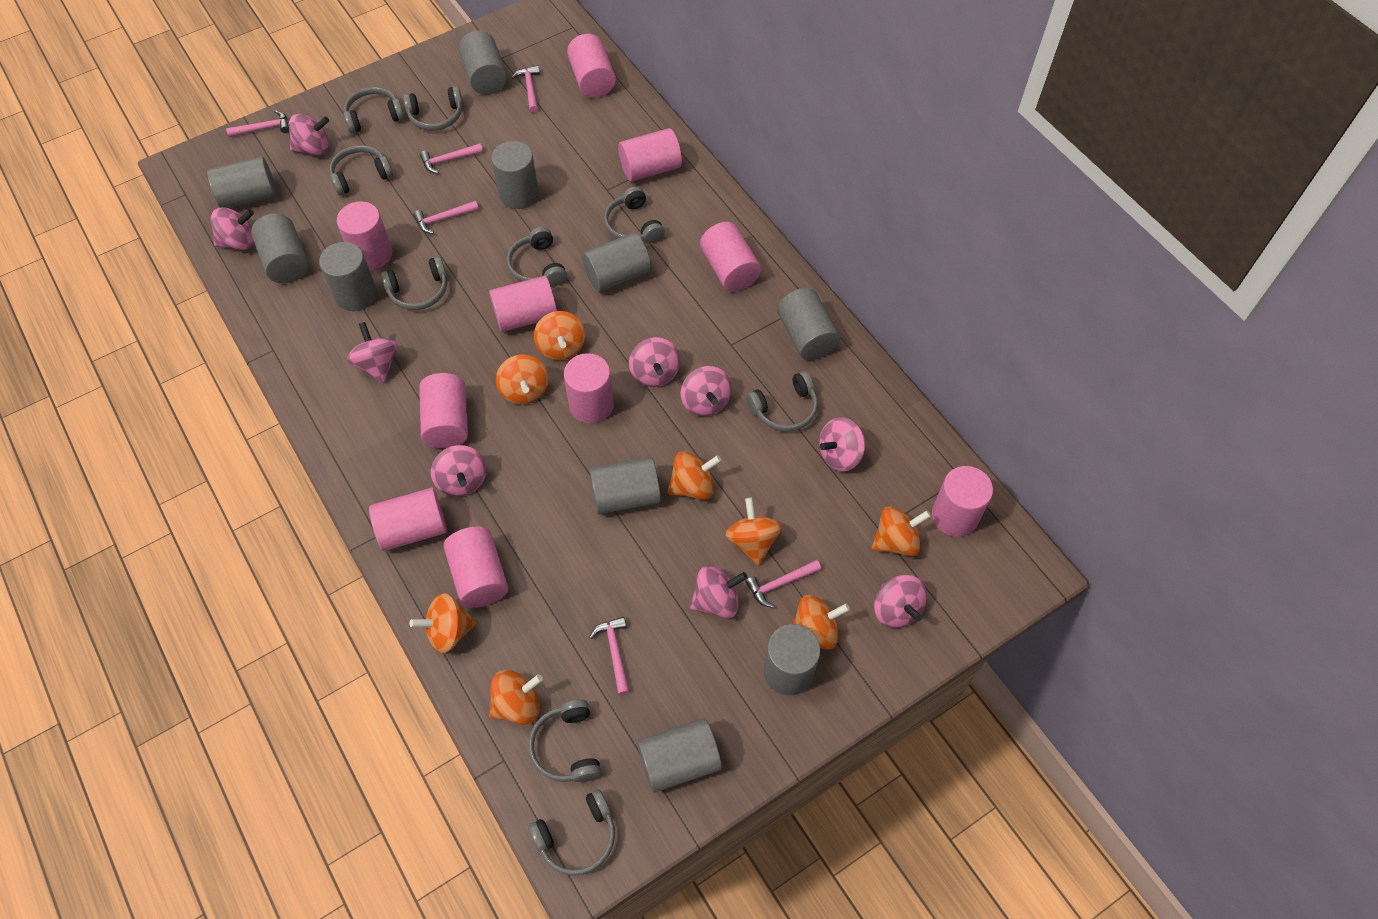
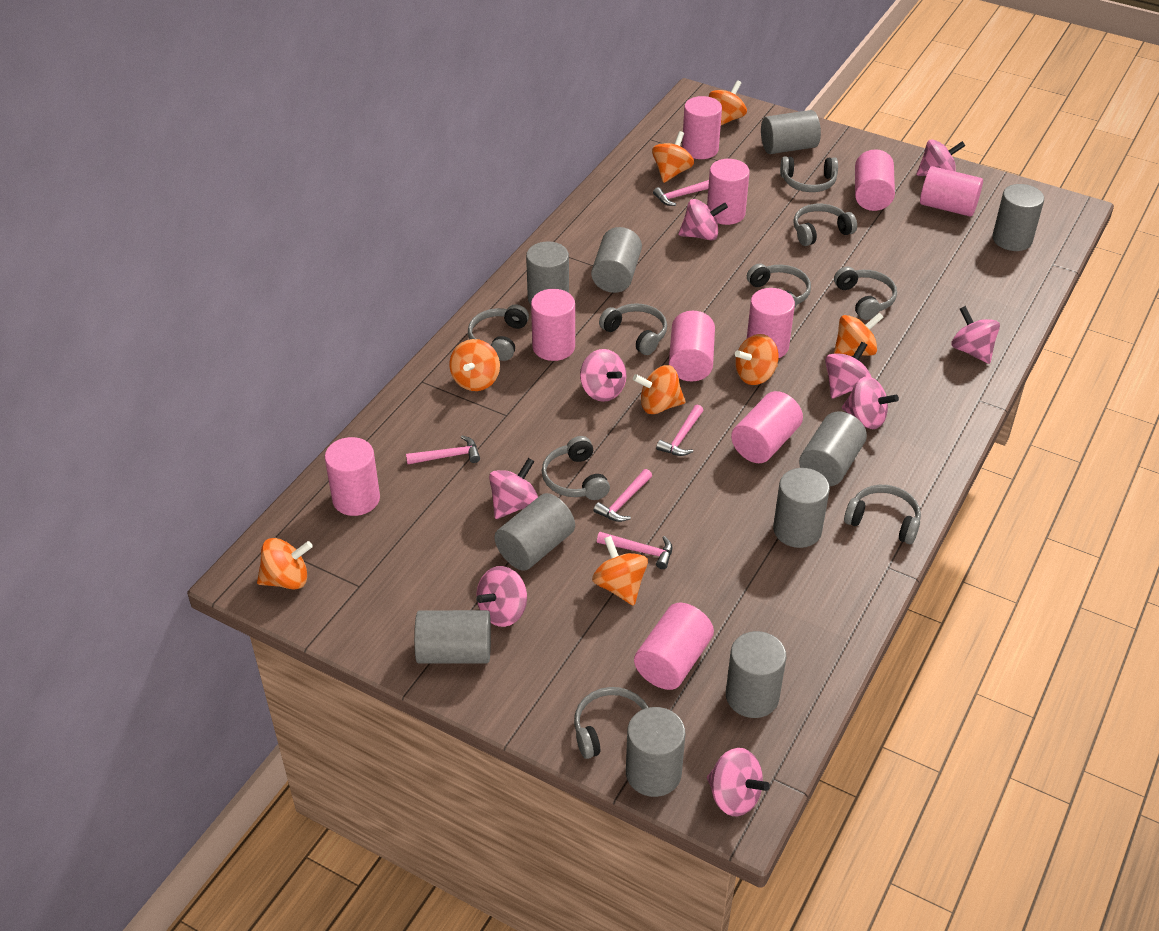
pink hammer: [226,110,289,137] [413,201,479,234] [420,143,483,174] [511,66,540,113] [590,617,630,695] [745,560,821,608] = 6 -> [406,436,480,464] [593,469,652,522] [597,532,672,569] [653,180,709,206] [656,405,704,456] = 5

